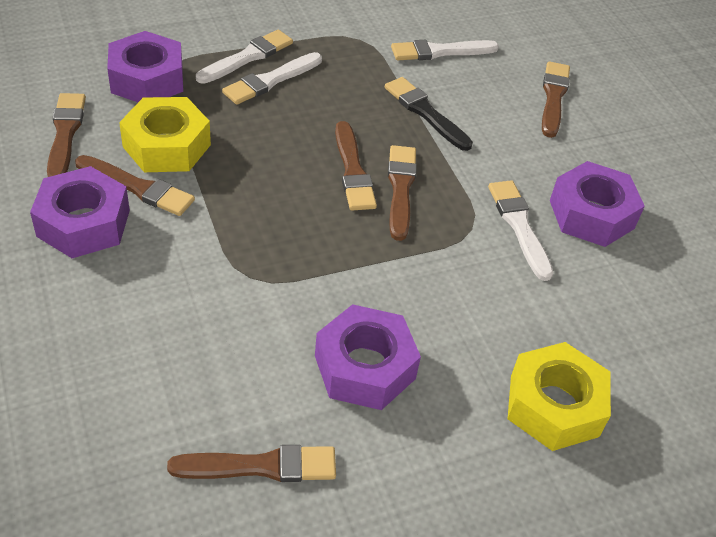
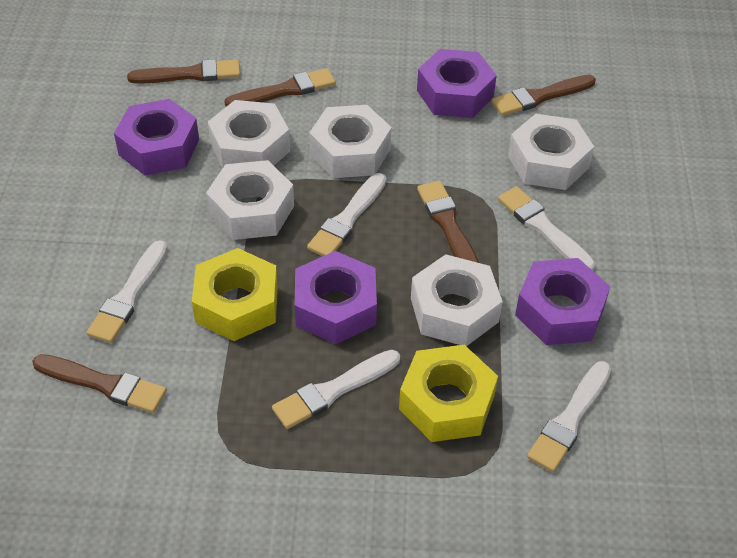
black brush: [385,77,473,151] = 1 -> none = 0
brown brush: [47,93,86,177] [75,155,195,216] [167,445,336,482] [335,121,377,211] [388,145,417,241] [542,61,570,138] = 6 -> [32,354,167,413] [127,59,240,84] [224,68,336,107] [417,181,479,263] [491,75,596,116] = 5
white brush: [196,30,293,84] [222,52,322,105] [391,40,499,60] [488,180,554,281] = 4 -> [87,240,168,343] [272,350,400,429] [307,173,387,256] [498,186,595,271] [527,361,611,472] = 5
white nut: none = 0 -> [206,160,294,240] [208,100,290,169] [309,105,392,178] [411,254,503,346] [508,114,594,190] = 5

